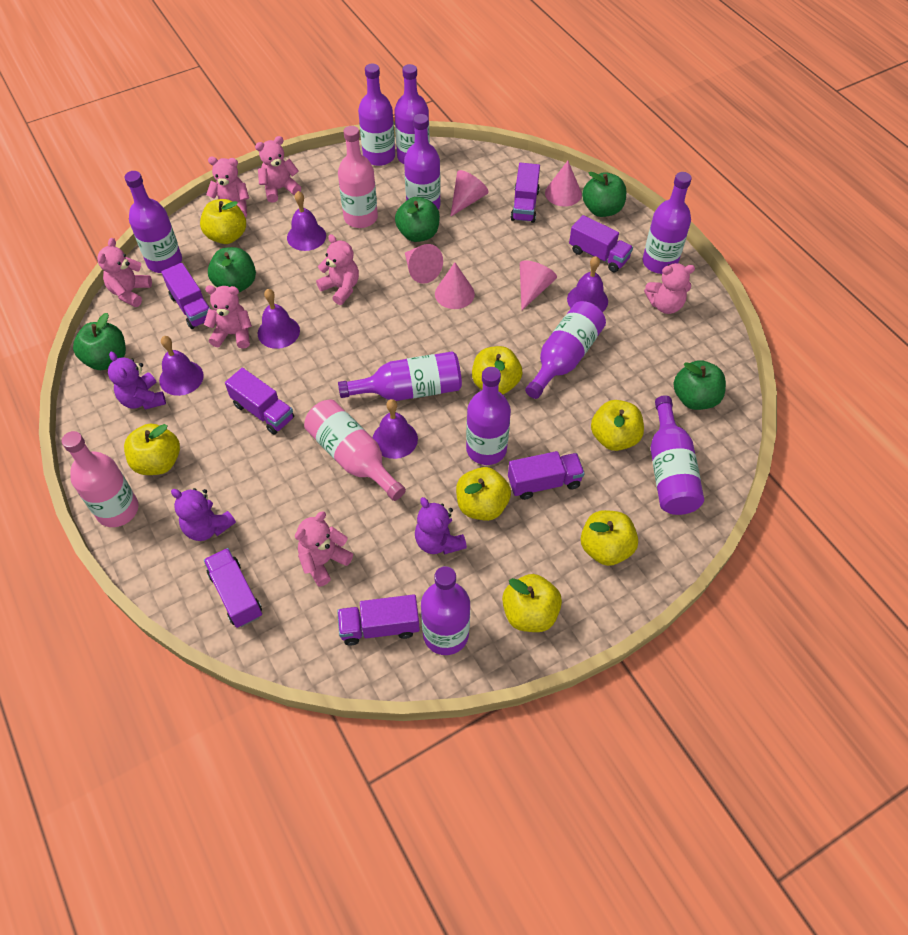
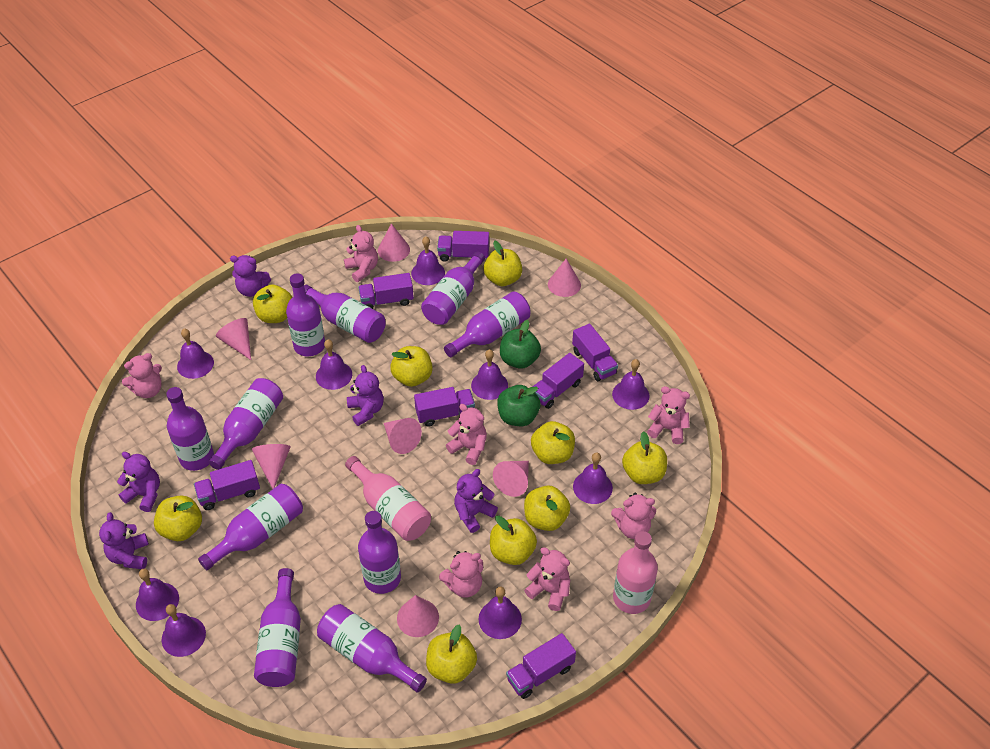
green apple: [73,313,126,370] [208,247,256,292] [395,197,440,242] [582,171,626,217] [673,360,726,410] = 5 -> [497,385,540,426] [500,320,541,369] = 2
pink bottle: [62,431,138,527] [304,399,406,501] [338,126,378,228] = 3 -> [345,456,431,541] [613,531,658,614] = 2
pink cone: [405,244,443,284] [435,263,475,309] [450,170,489,217] [520,260,557,310] [545,161,582,206] = 5 -> [216,318,251,360] [252,444,291,489] [378,224,410,262] [384,418,422,454] [397,595,439,637] [493,461,529,497] [548,259,581,297] = 7
purple bell: [159,336,204,396] [258,289,300,349] [287,191,326,251] [373,399,418,459] [567,256,608,312] = 5 -> [136,569,179,621] [162,604,206,657] [177,329,214,379] [316,339,352,390] [411,236,445,285] [471,349,508,400] [479,586,522,639] [573,453,613,504] [612,359,649,410] = 9
purple teddy bear: [108,352,166,410] [171,488,236,541] [415,497,467,554] = 3 -> [99,512,149,569] [117,452,160,512] [230,255,271,297] [347,365,384,426] [454,469,498,533] = 5
yellow apple: [124,423,180,475] [200,199,246,244] [456,467,511,521] [472,346,522,394] [502,574,562,632] [581,510,638,566] [591,400,644,451] = 7 -> [154,496,202,541] [253,285,293,323] [390,346,433,387] [426,625,477,684] [483,241,522,286] [490,515,537,565] [524,485,570,531] [531,421,575,464] [622,431,667,484] = 9

